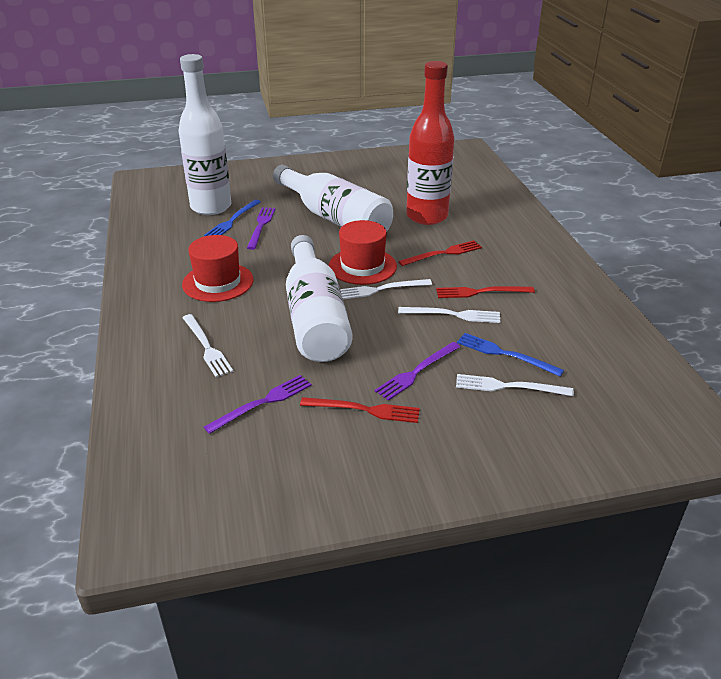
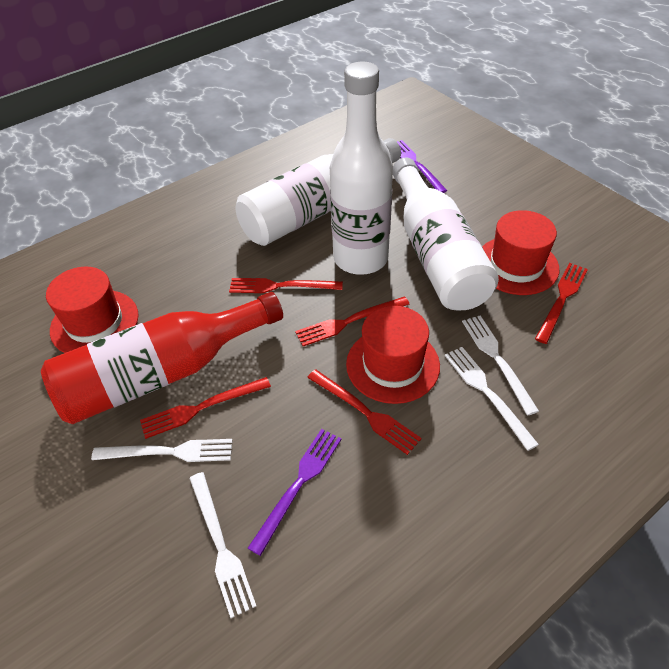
blue fork: [204,200,261,236] [457,333,564,377] = 2 -> none = 0
purple fork: [204,375,312,434] [247,207,275,250] [375,342,460,401] = 3 -> [248,429,341,556] [397,140,447,193] = 2
red fork: [300,397,420,423] [398,240,482,266] [436,286,535,298] = 3 -> [140,377,271,439] [229,278,343,293] [295,296,410,346] [307,369,421,455] [535,263,588,344] = 5
red hat: [182,235,253,302] [329,220,397,285] = 2 -> [46,267,139,353] [346,306,440,404] [482,210,559,295] = 3

